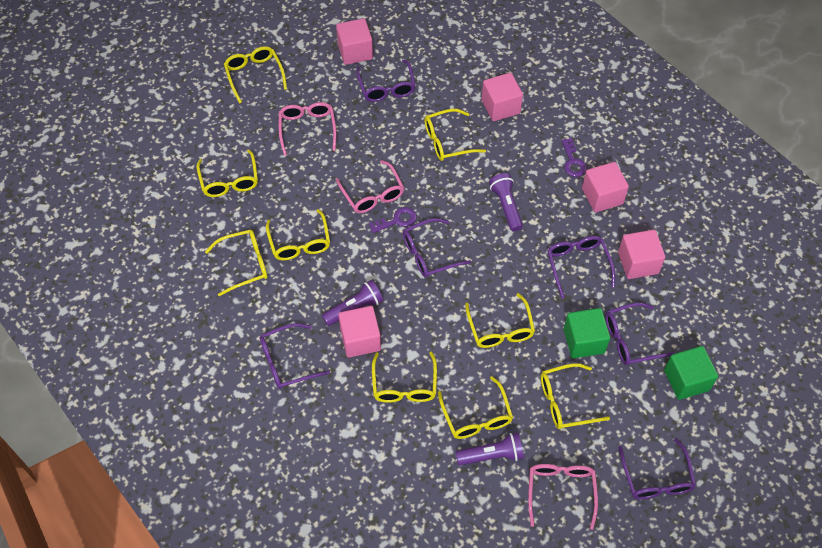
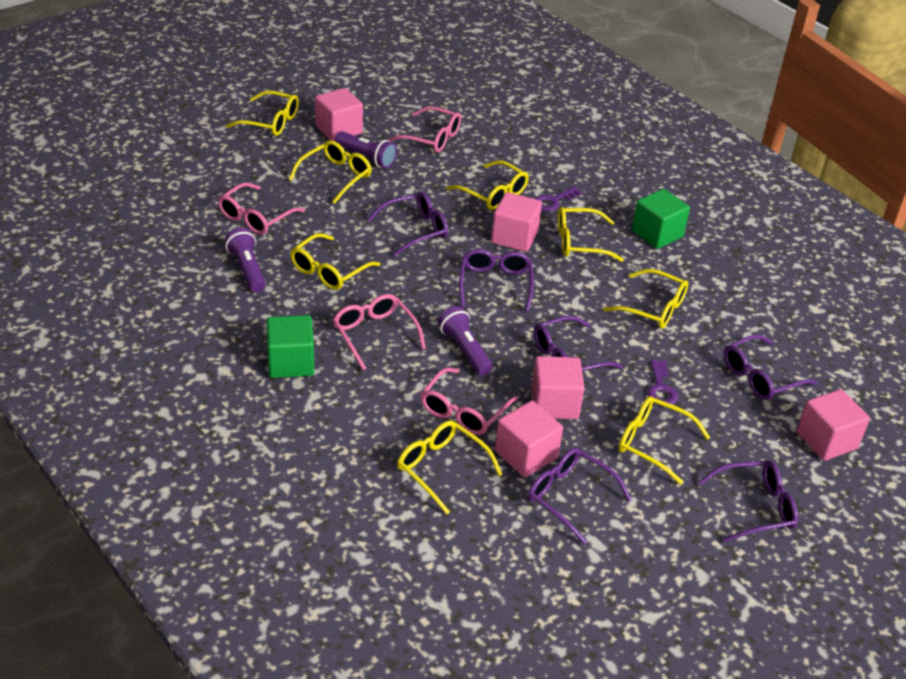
pink glasses: [279,102,337,156] [336,160,404,213] [528,464,598,530] = 3 -> [218,182,305,235] [333,294,426,370] [388,106,461,153] [421,367,518,435] = 4
yellow glasses: [197,149,258,197] [205,230,268,296] [224,46,287,104] [266,209,330,260] [372,351,437,403] [424,109,486,161] [438,376,513,439] [465,293,535,348] [541,363,610,429] = 9 -> [226,90,299,136] [289,140,372,204] [290,233,381,290] [397,420,502,514] [446,160,529,210] [558,207,624,262] [603,269,688,329] [618,396,710,485] = 8

